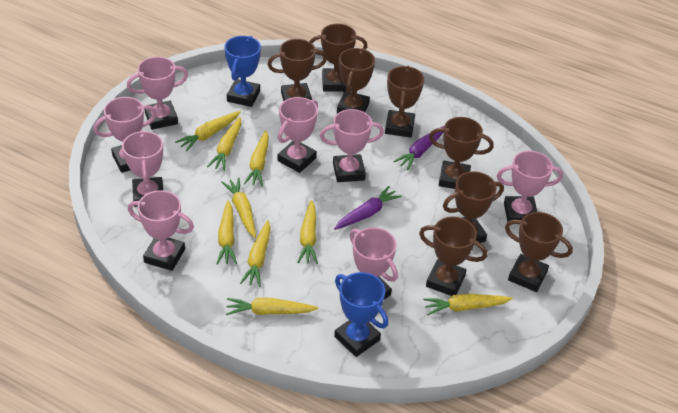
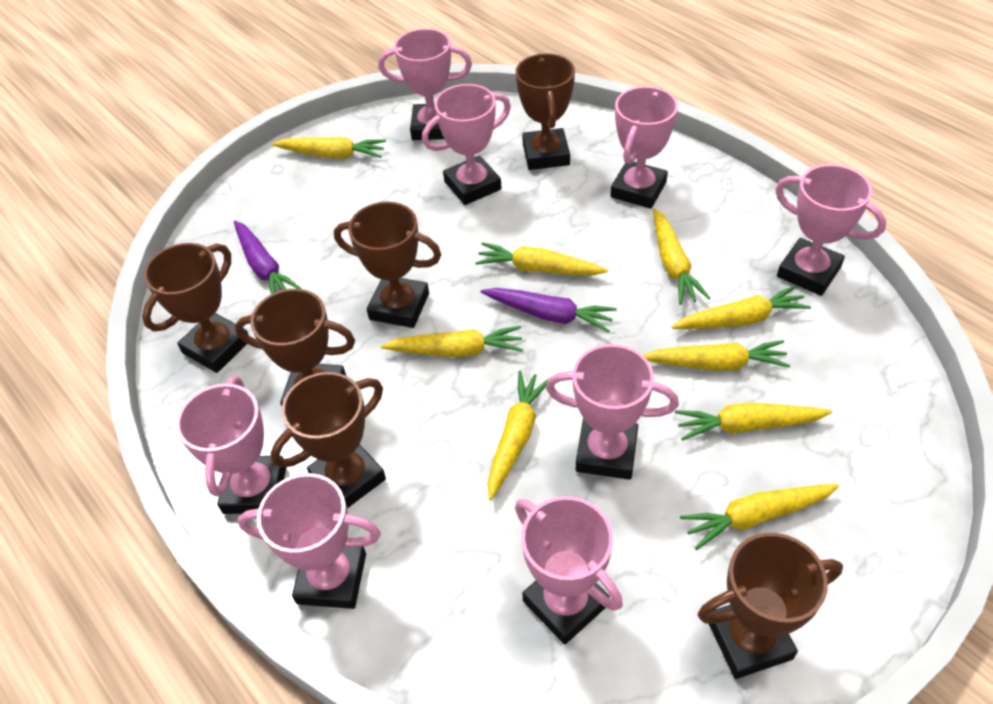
blue trophy: [225,36,261,107] [334,272,388,357] = 2 -> none = 0
brown trophy: [267,39,327,101] [309,24,367,92] [337,48,375,114] [385,66,424,138] [419,216,487,296] [429,117,494,189] [443,171,504,243] [505,212,573,292] = 8 -> [142,243,248,373] [235,289,355,406] [271,372,386,508] [334,202,441,328] [516,53,575,170] [698,533,843,679] = 6

